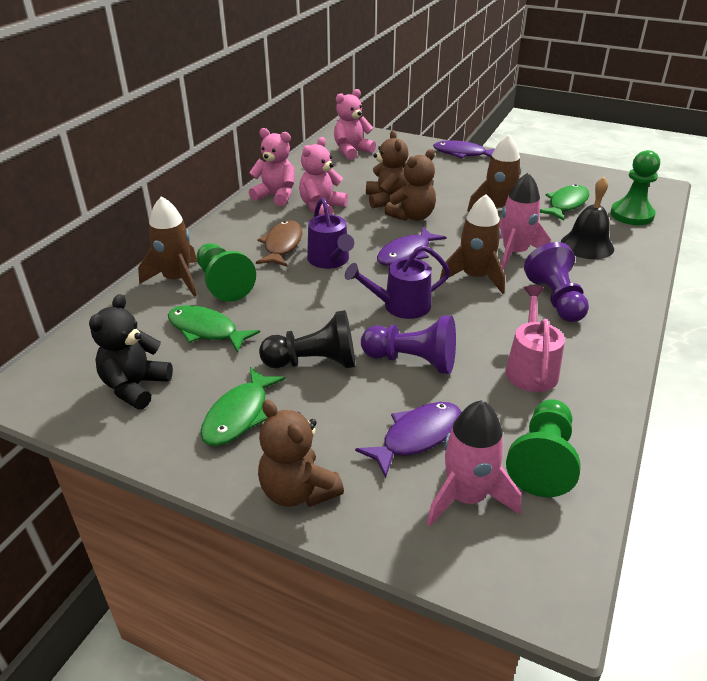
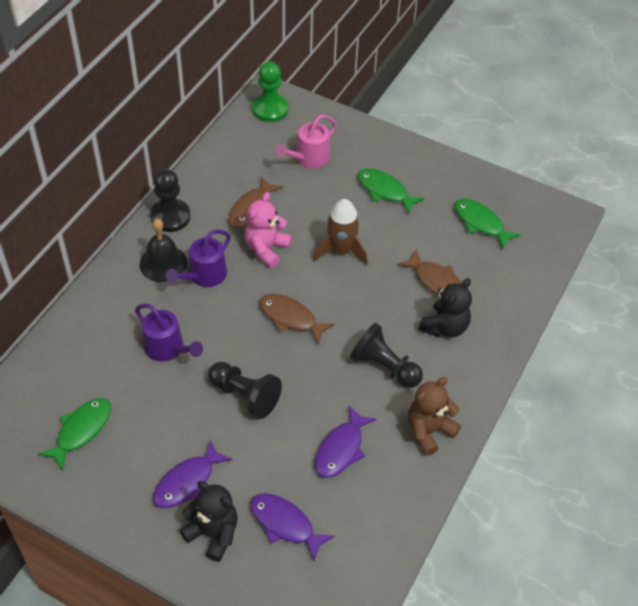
black pawn: [259,310,355,369] = 1 -> [150,169,190,232] [208,362,282,419] [350,323,423,388] = 3
black teddy bear: [89,294,173,409] = 1 -> [180,481,238,562] [418,278,472,337] = 2
brown fish: [256,220,302,266] = 1 -> [228,177,284,228] [259,294,335,345] [398,249,462,296] = 3
brown rocket: [138,196,197,297] [440,194,505,294] [467,134,521,212] = 3 -> [313,199,368,266] = 1
brown teddy bear: [258,400,344,507] [366,130,409,208] [385,149,436,221] = 3 -> [408,377,461,456] = 1
green pawn: [197,243,256,302] [506,399,580,497] [610,150,660,225] = 3 -> [252,62,288,122] = 1
pink rocket: [427,400,521,527] [499,173,550,270] = 2 -> none = 0
pink teddy bear: [249,128,295,206] [299,137,348,215] [334,89,376,160] = 3 -> [244,192,292,267] = 1
purple pawn: [361,315,456,374] [524,242,589,322] = 2 -> none = 0

